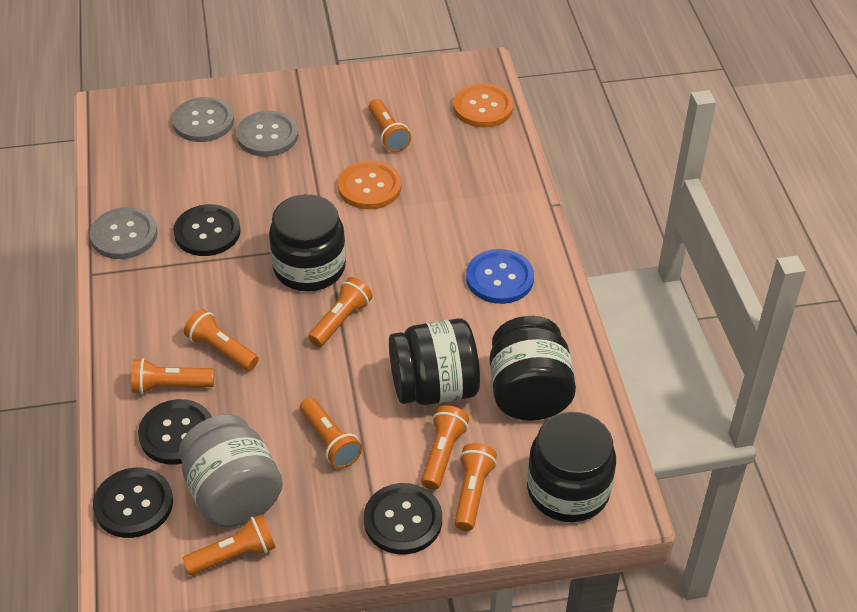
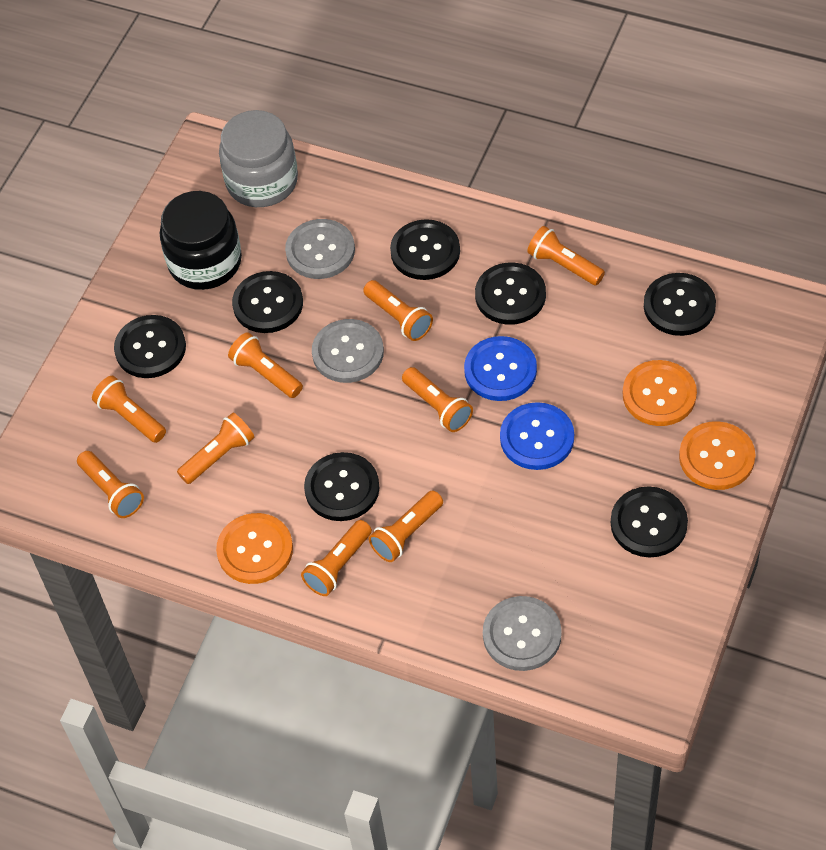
black button: [93,467,173,538] [138,399,212,465] [173,204,241,256] [364,483,442,554] = 4 -> [114,315,186,378] [232,271,303,333] [304,452,380,521] [390,219,460,280] [475,262,546,325] [611,487,688,558] [644,273,716,336] = 7
black jar: [269,194,346,291] [389,318,480,405] [489,316,576,421] [527,412,616,522] = 4 -> [160,191,242,290] = 1
blue button: [466,249,534,304] = 1 -> [464,336,537,401] [500,402,574,470] = 2
orange button: [338,160,401,209] [453,83,514,127] = 2 -> [216,513,293,584] [623,360,697,426] [679,421,756,490] = 3
orange flashlight: [131,358,214,394] [182,514,276,575] [184,309,259,371] [300,397,362,468] [308,277,373,347] [368,99,411,152] [421,405,469,490] [454,443,497,531] = 8 -> [77,451,144,518] [92,376,166,443] [177,413,254,484] [228,332,303,398] [301,520,372,596] [363,280,433,341] [369,491,443,562] [402,367,473,432] [527,226,605,285] = 9

